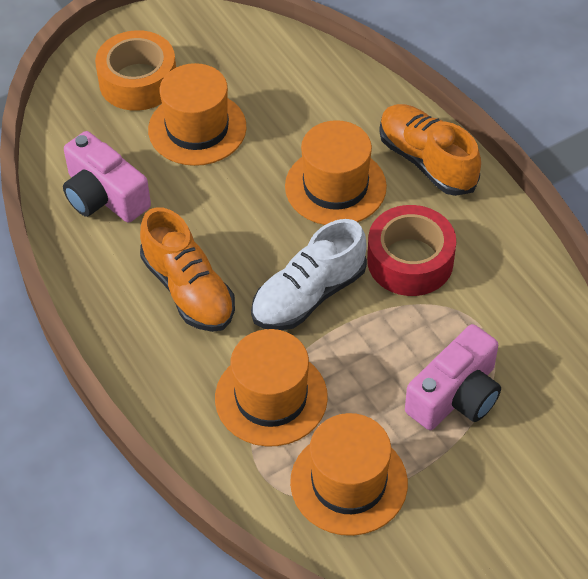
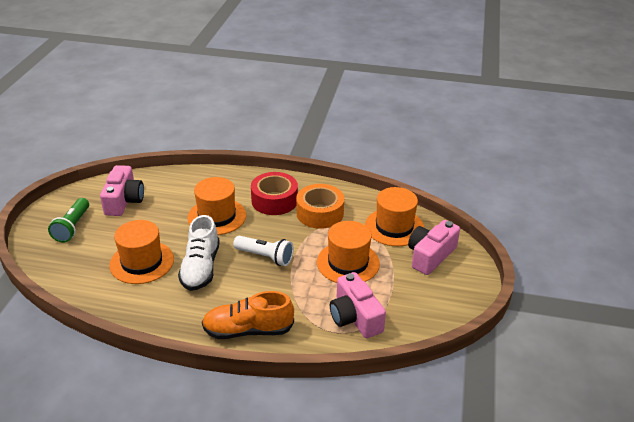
green flashlight: none = 0 -> [48,198,89,242] = 1
orange shoe: [140,207,235,332] [379,104,481,196] = 2 -> [202,291,294,339] = 1
pink camera: [63,131,151,223] [405,324,501,430] = 2 -> [100,165,144,216] [330,272,386,338] [408,220,460,275] = 3
white flashlight: none = 0 -> [233,236,294,266] = 1

